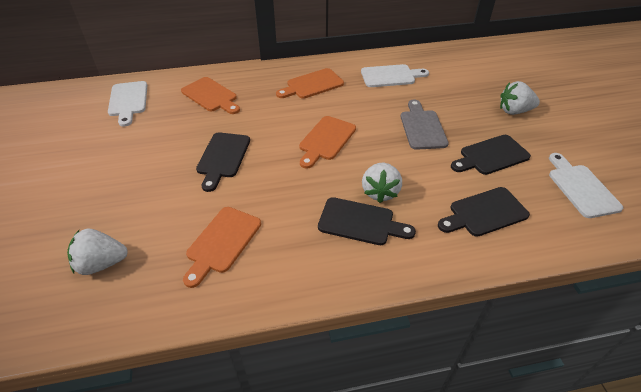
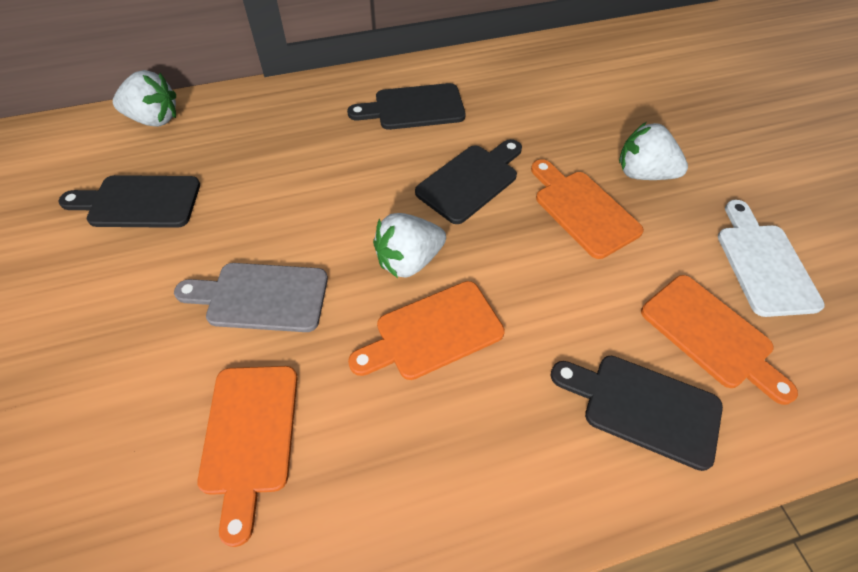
white cutting board: [108,81,148,127] [361,64,429,87] [549,153,623,218] = 3 -> [718,200,825,317] = 1

